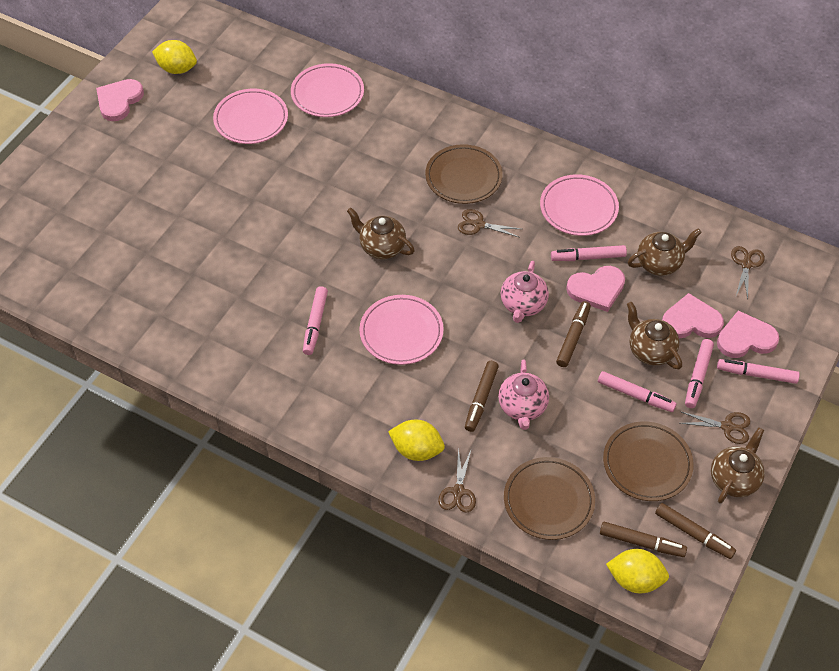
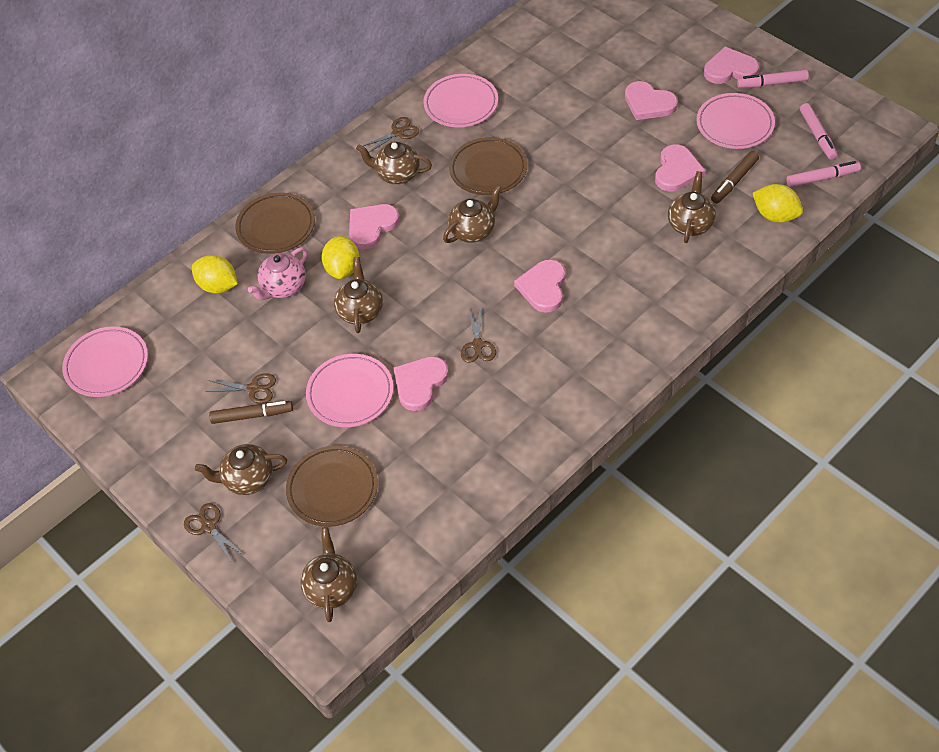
brown marker: [465,361,499,432] [556,301,591,367] [600,522,687,557] [655,503,736,559] = 4 -> [209,401,293,424] [711,151,759,203] = 2
brown teapot: [347,208,415,259] [627,302,682,369] [628,228,702,276] [711,427,765,503] = 4 -> [195,444,287,495] [300,527,357,622] [334,257,383,333] [356,142,432,184] [443,185,502,243] [668,171,716,243] = 6
pink heart: [96,79,144,121] [566,266,625,312] [662,293,724,339] [717,311,779,358] = 4 -> [349,204,400,249] [393,356,449,411] [514,260,566,313] [625,81,678,120] [655,144,705,191] [704,47,759,84] = 6
pink marker: [303,286,328,355] [551,245,627,261] [598,371,677,412] [685,339,714,408] [717,359,800,384] = 5 -> [737,69,809,88] [786,161,861,187] [800,103,837,160] = 3
pink teapot: [498,360,549,430] [501,261,549,323] = 2 -> [248,247,308,300] = 1

